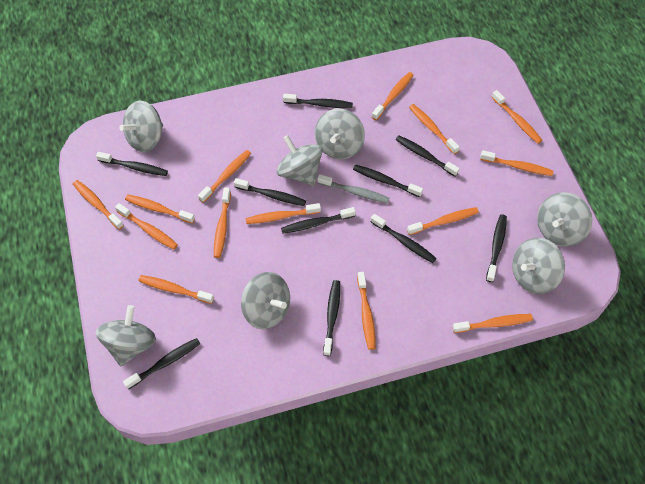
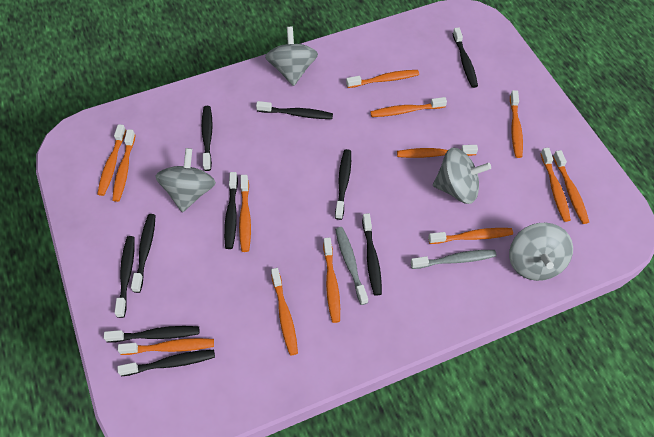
grey spinning top: [96,305,156,366] [119,101,163,152] [241,272,290,330] [277,135,323,186] [315,108,365,159] [512,238,565,294] [537,192,592,247] = 7 -> [155,148,216,212] [265,27,318,86] [433,148,491,204] [509,223,573,281] = 4
grey toothbrush: [317,174,389,203] = 1 -> [335,227,368,305] [410,250,497,269] = 2
orange toothbrush: [73,180,124,230] [115,203,178,250] [125,194,195,224] [138,275,214,304] [198,150,251,203] [214,187,231,258] [245,203,321,224] [357,272,376,350] [372,72,413,120] [407,207,479,235] [409,104,460,154] [453,314,533,333] [480,150,553,176] [492,90,542,144] = 14 -> [97,124,126,196] [112,129,135,202] [118,338,214,355] [239,175,251,252] [271,268,298,355] [323,237,340,323] [346,70,419,88] [370,97,447,117] [397,145,478,158] [428,228,513,244] [510,90,523,158] [540,148,571,222] [553,150,589,224] = 13

